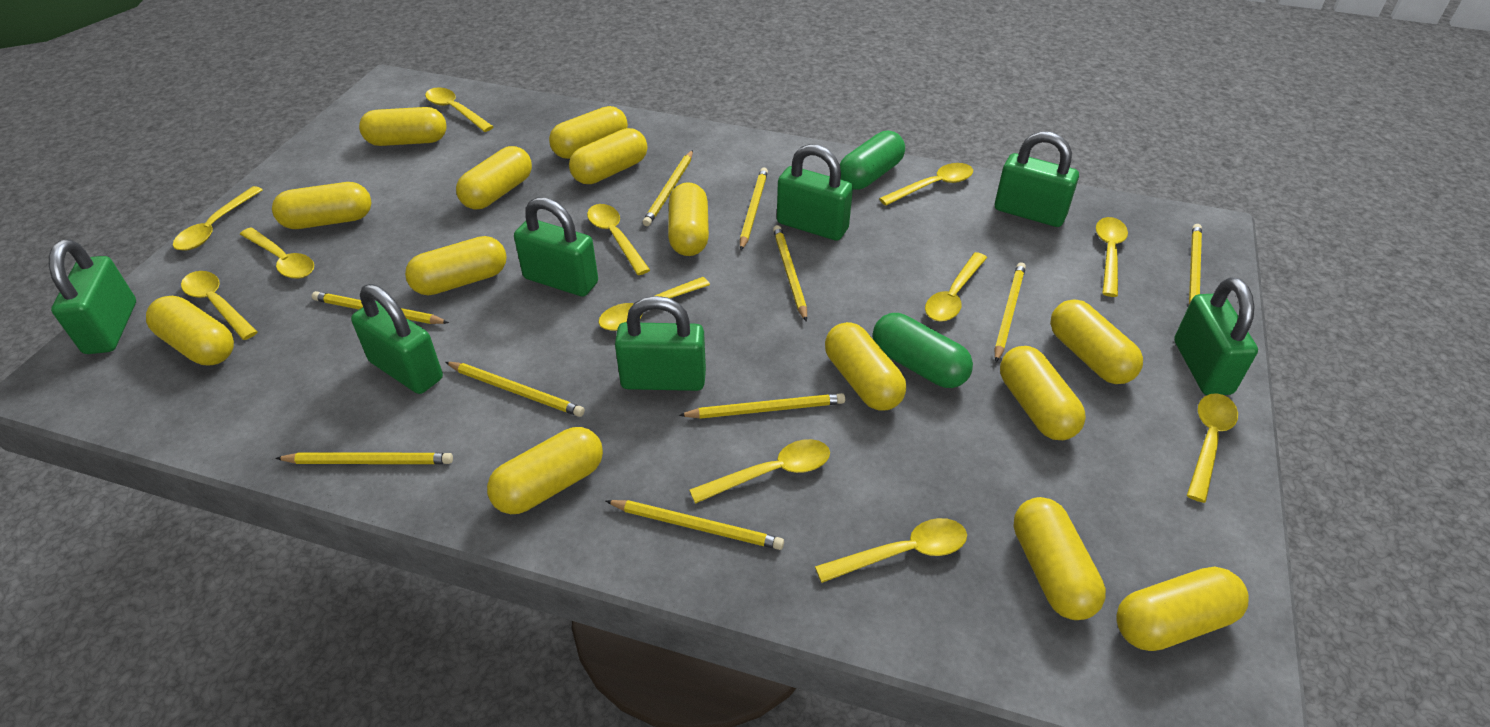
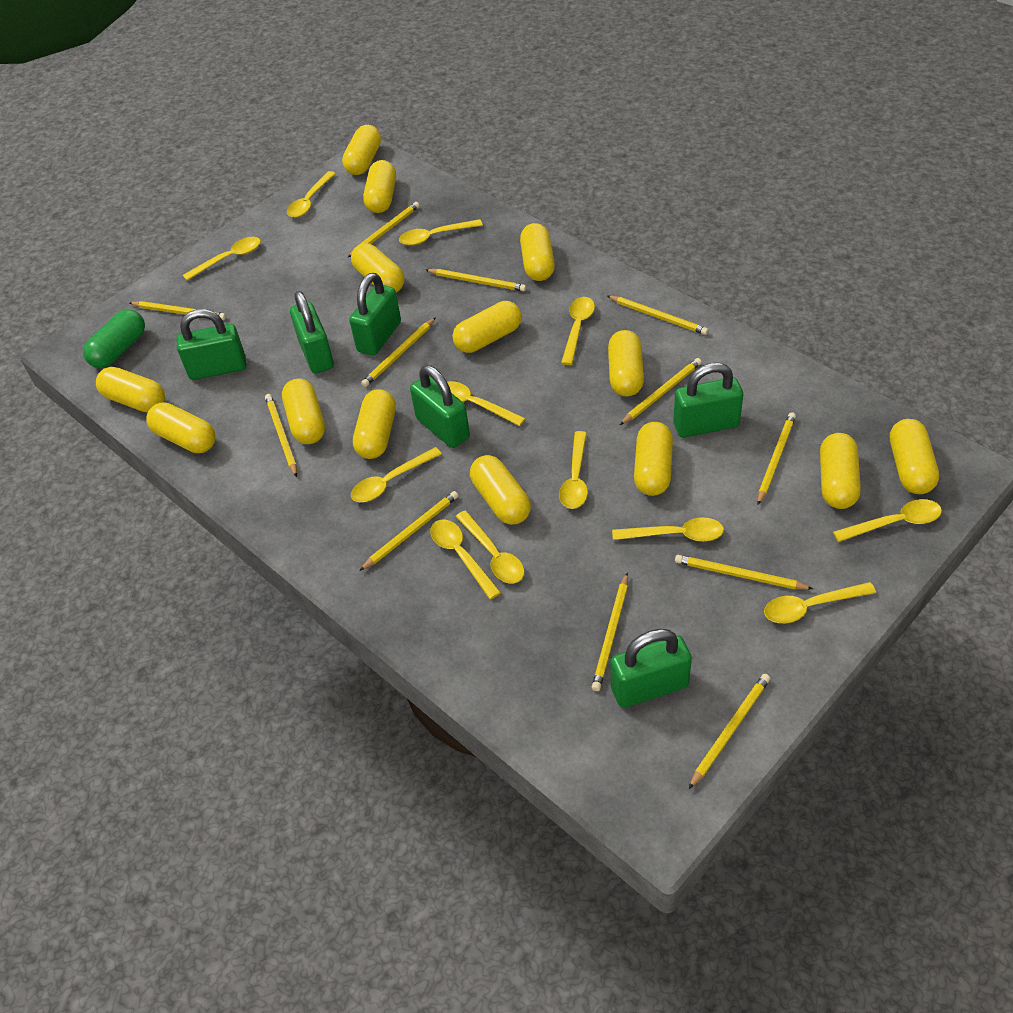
green capsule: [840,131,905,190] [873,313,973,388] = 2 -> [83,309,145,368] = 1
green padlock: [49,239,136,354] [351,284,443,394] [514,197,598,297] [615,296,706,391] [777,144,853,241] [995,131,1079,227] [1174,277,1258,395] = 7 -> [177,309,246,380] [290,291,334,373] [349,273,401,356] [410,365,470,448] [611,629,692,708] [673,363,743,438] = 6
yellow pencil: [275,453,453,464] [312,291,449,324] [445,362,585,417] [606,500,784,550] [643,150,693,226] [678,393,845,419] [740,167,768,250] [773,225,807,322] [994,262,1026,362] [1189,224,1202,304] = 10 -> [130,301,226,320] [265,394,297,477] [347,202,420,258] [359,491,458,571] [361,317,436,387] [426,269,526,291] [592,573,628,691] [608,296,708,335] [620,358,702,425] [675,555,813,590] [689,674,770,789] [757,412,796,505] = 12

